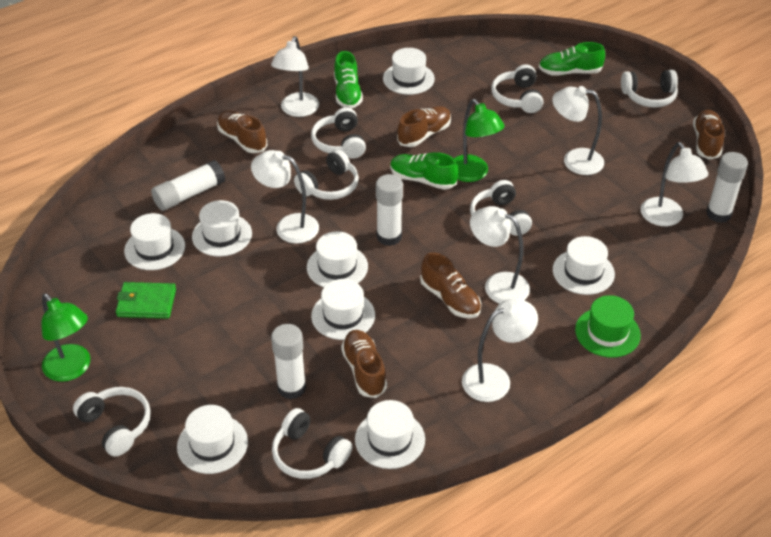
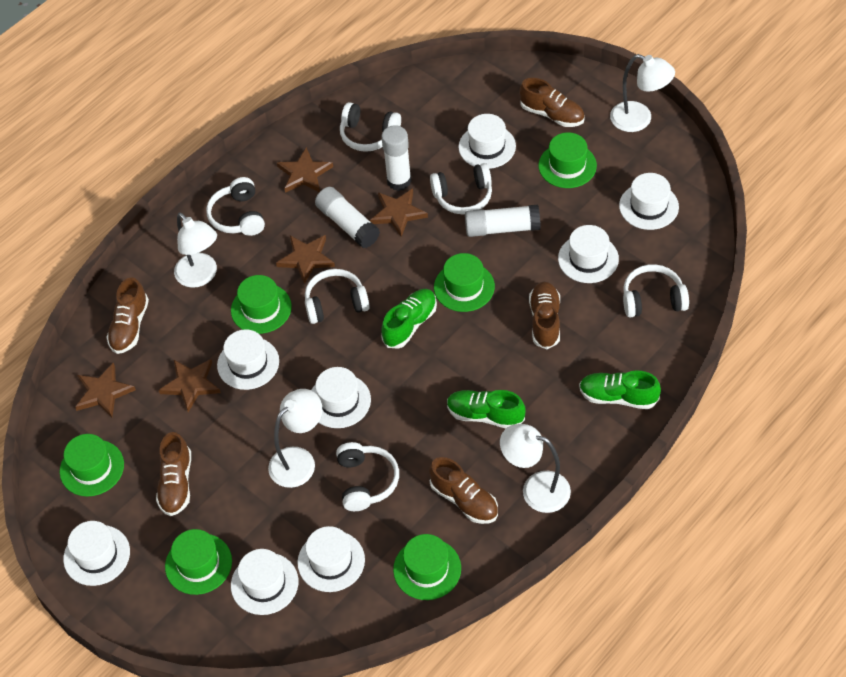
brown star: none = 0 -> [75,362,136,417] [159,359,221,412] [276,235,335,284] [277,147,333,193] [370,188,428,237] = 5
green hat: [575,295,641,358] = 1 -> [60,434,124,496] [165,529,232,595] [231,275,292,334] [393,534,461,600] [434,253,495,312] [538,132,597,188] = 6
green lamp: [41,294,90,382] [454,99,505,182] = 2 -> none = 0
green wallet: [116,282,176,319] = 1 -> none = 0
white glue stick: [151,160,225,211] [271,324,306,399] [376,174,403,246] [706,152,748,223] = 4 -> [315,187,380,248] [381,125,411,191] [465,205,541,237] = 3
white headphones: [73,387,151,457] [272,408,353,479] [294,149,359,200] [311,107,366,159] [470,180,532,236] [491,64,544,113] [621,70,678,108] = 7 -> [206,177,265,236] [305,269,370,324] [336,442,399,511] [340,102,401,152] [430,163,492,214] [623,264,689,318] = 6
white lamp: [251,150,319,244] [271,36,319,117] [462,298,538,402] [470,206,530,304] [552,86,604,175] [640,142,708,226] = 6 -> [174,213,217,288] [268,389,322,488] [500,424,571,513] [610,54,675,132] = 4

